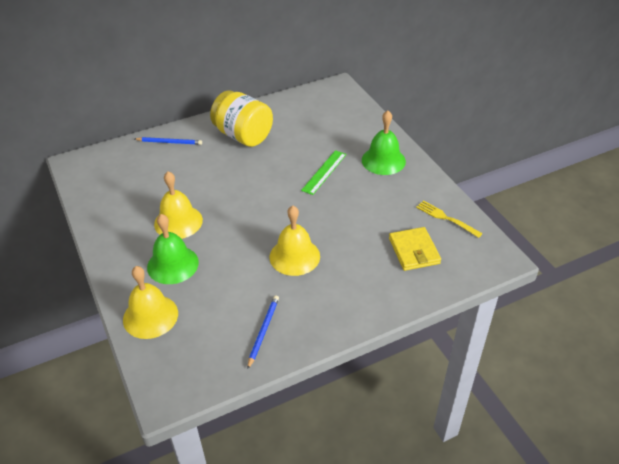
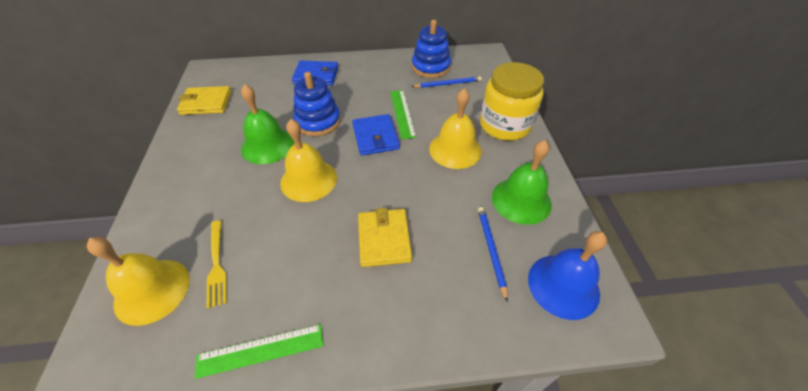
blue bell: none = 0 -> [528,231,607,320] = 1
blue stacking toy: none = 0 -> [293,72,341,136] [412,20,451,78] = 2
blue wallet: none = 0 -> [292,61,338,86] [352,114,400,156] = 2
green ruler: [301,150,346,195] = 1 -> [195,324,324,379] [390,90,416,139] = 2
yellow wallet: [389,227,441,271] = 1 -> [177,86,232,115] [358,208,412,267] = 2

